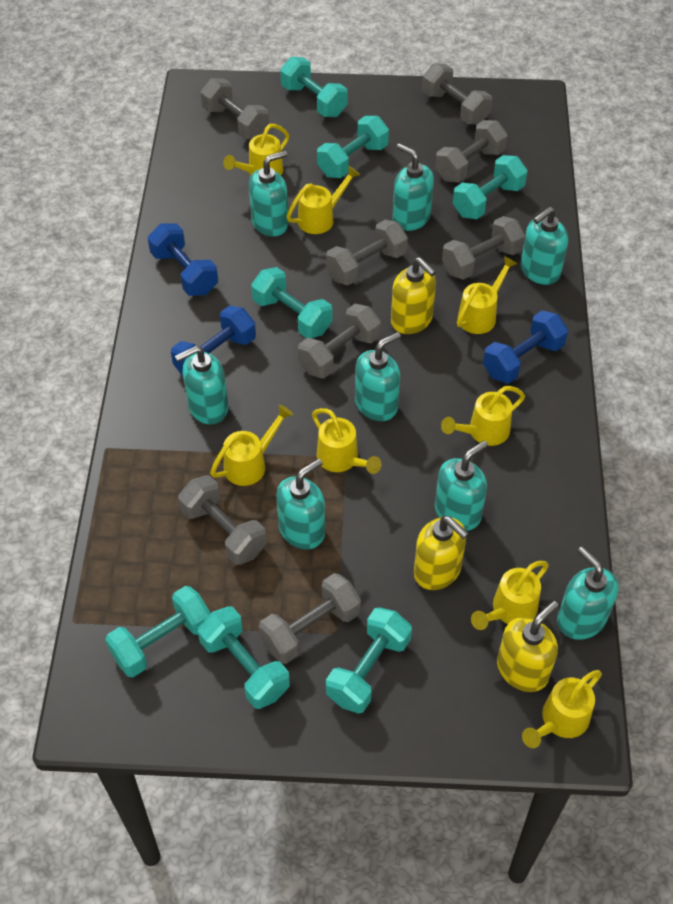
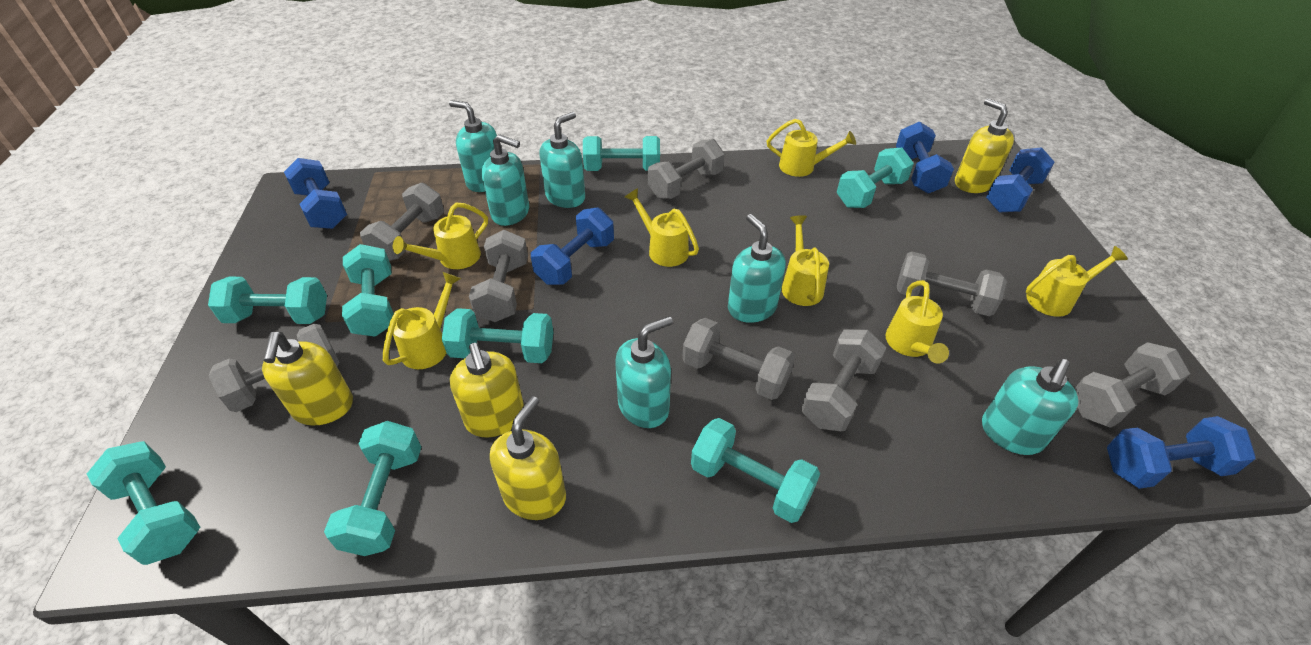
blue dumbbell: [148,224,218,296] [171,305,256,376] [483,310,568,384] = 3 -> [284,158,347,229] [531,207,614,285] [896,121,954,193] [986,147,1055,212] [1107,416,1256,489] = 5
turquoise dumbbell: [106,586,211,677] [198,606,290,709] [251,267,333,338] [280,57,348,117] [317,116,389,178] [326,607,412,714] [453,155,528,219] = 7 -> [87,441,200,565] [208,277,327,324] [324,421,421,556] [342,244,394,337] [442,308,553,363] [583,136,660,171] [691,418,820,523] [837,148,914,208] = 8
turquoise soap dispenser: [175,346,228,424] [249,151,289,237] [276,458,325,549] [355,332,401,421] [392,143,434,231] [435,440,488,531] [520,207,569,285] [557,546,619,640] = 8 -> [449,100,497,192] [481,134,529,226] [539,112,585,208] [615,316,673,428] [728,214,786,323] [982,359,1079,455] = 6
yellow soap dispenser: [391,257,436,334] [414,516,469,590] [497,601,559,692] = 3 -> [262,332,353,425] [450,343,524,437] [490,396,566,520] [955,98,1014,193] = 4
yellow watering can: [210,405,293,486] [223,124,289,175] [286,166,360,234] [312,408,382,474] [441,386,525,446] [457,256,518,334] [471,561,549,630] [522,670,602,748] = 8 -> [383,272,461,369] [393,203,488,269] [625,188,699,267] [767,119,856,177] [781,215,829,306] [886,280,949,364] [1026,246,1128,317] = 7

